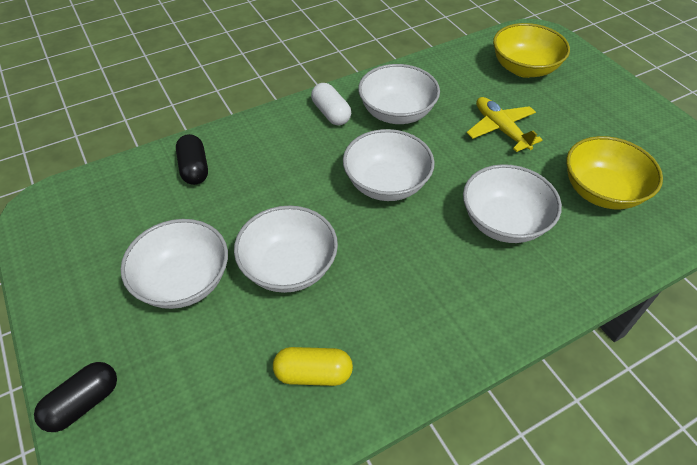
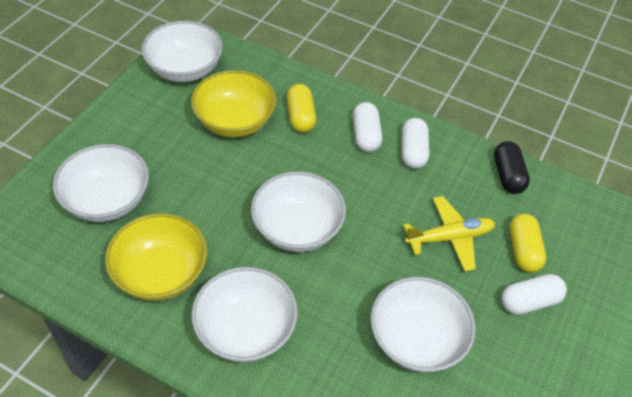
black capsule: [34,362,117,432] [176,134,208,185] = 2 -> [494,141,530,194] = 1
white capsule: [311,83,351,126] = 1 -> [353,102,382,152] [402,118,429,169] [501,274,567,315] = 3
yellow capsule: [273,347,353,386] = 1 -> [286,84,316,133] [509,213,546,273] = 2

